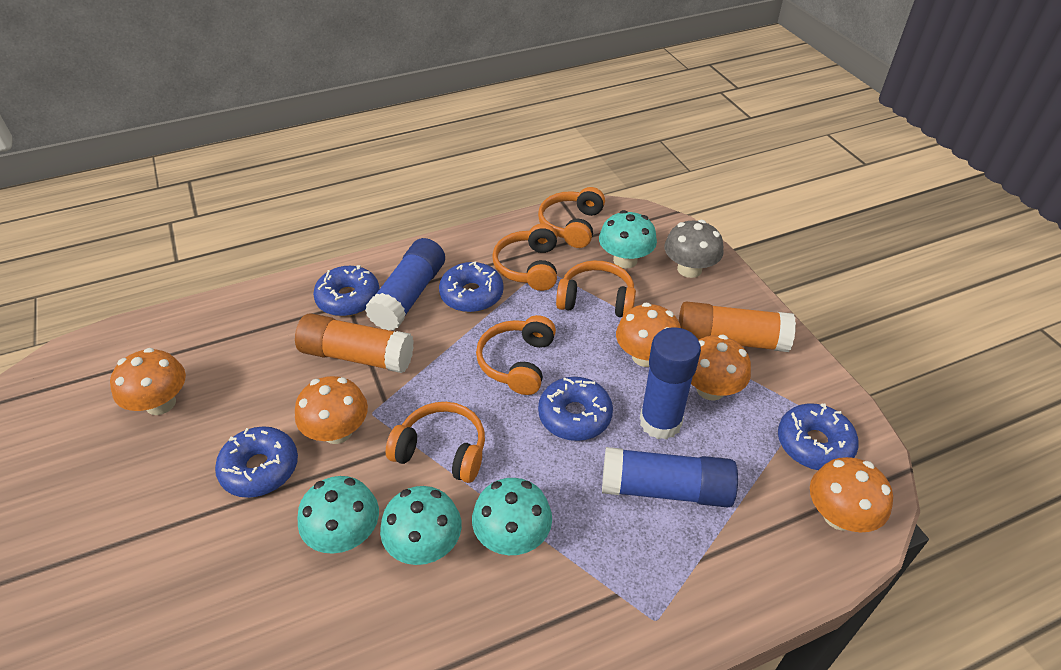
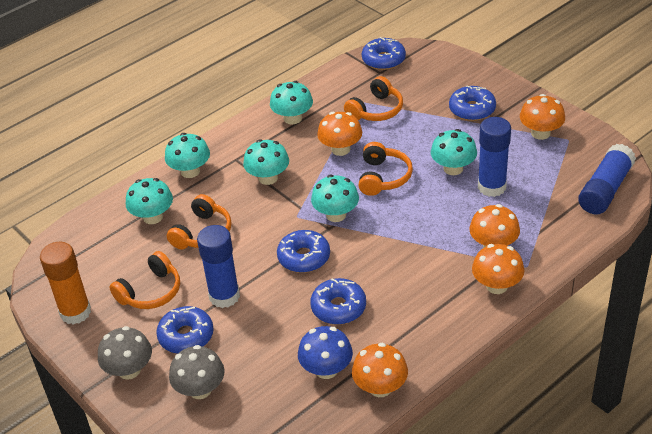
blue mushroom: none = 0 -> [298,326,353,379] = 1
grey mushroom: [664,220,724,278] = 1 -> [98,326,152,380] [169,345,224,399] = 2
orange glue stick: [295,313,414,373] [679,302,796,352] = 2 -> [40,242,91,324] = 1
orange headphones: [386,402,485,483] [476,315,556,395] [492,223,557,291] [538,187,605,248] [556,261,636,317] = 5 -> [110,251,180,309] [167,194,232,249] [344,76,403,121] [358,142,413,196] = 4
turquoise mushroom: [297,476,379,554] [380,486,462,565] [472,478,552,555] [599,210,657,268] = 4 -> [126,178,173,224] [165,133,210,178] [243,139,289,185] [270,81,313,125] [311,175,359,222] [431,129,477,175] = 6

